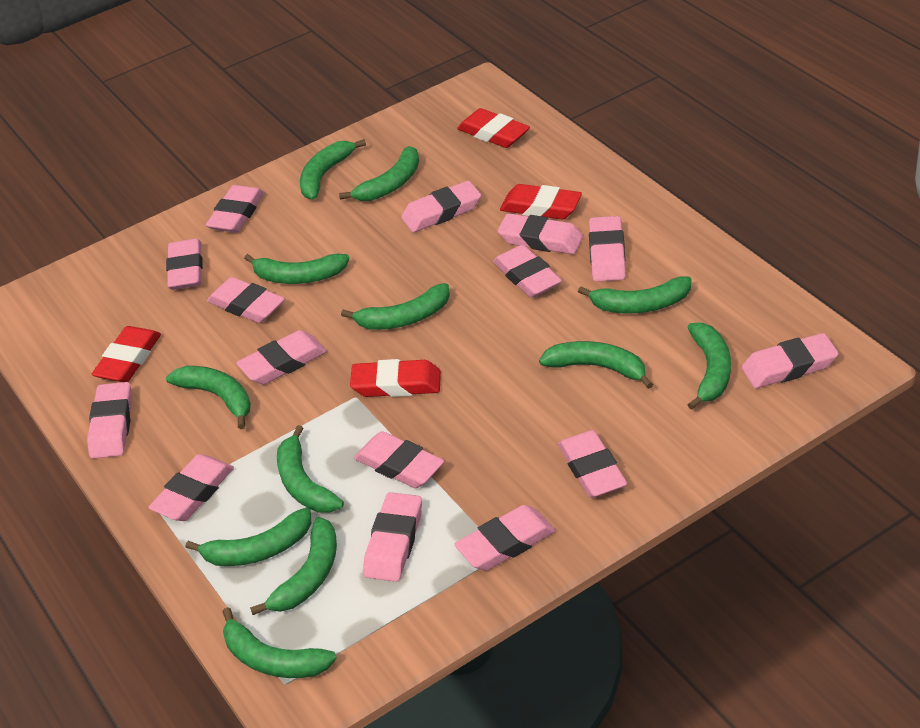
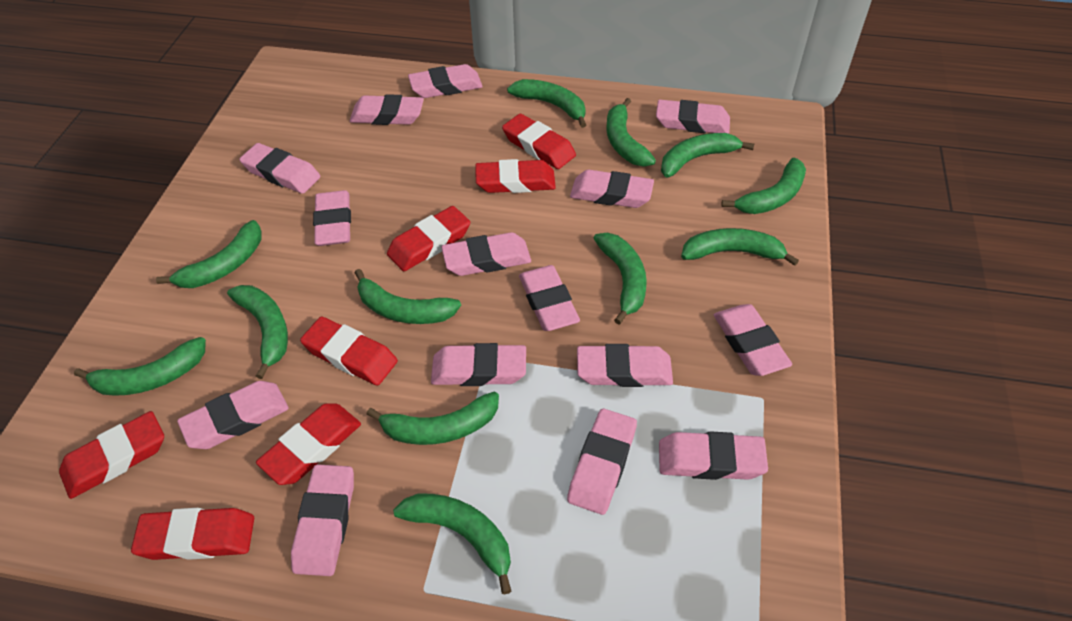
red eraser: [92,326,161,382] [350,359,441,397] [457,108,530,148] [500,184,582,219] = 4 -> [59,411,164,499] [131,508,254,560] [256,403,361,485] [300,317,398,386] [387,206,470,271] [475,159,556,193] [502,114,576,169] = 7

